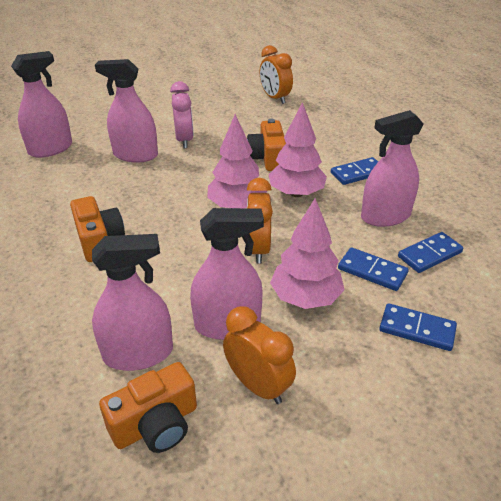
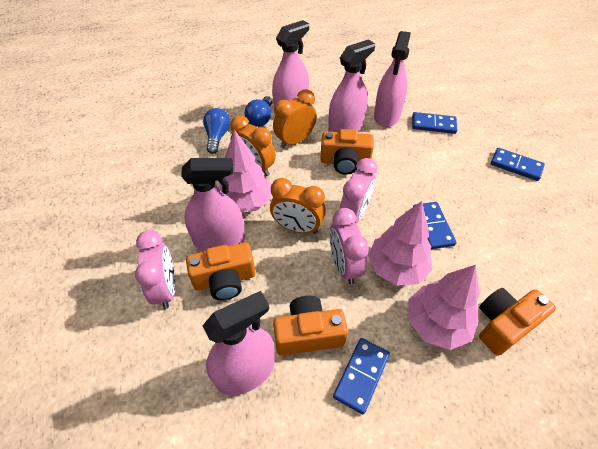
blue light bulb: none = 0 -> [203,108,230,154] [245,96,273,127] = 2
orange camera: [70,196,125,262] [99,362,197,453] [247,119,286,171] = 3 -> [186,242,256,300] [273,296,348,355] [320,129,374,175] [479,288,556,356] = 4
pink clock: [170,81,193,148] = 1 -> [135,230,176,309] [329,208,369,284] [340,158,377,223] = 3

